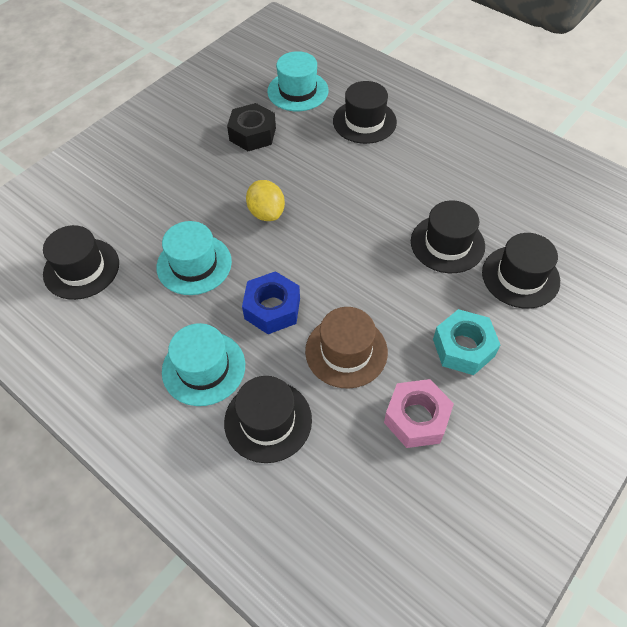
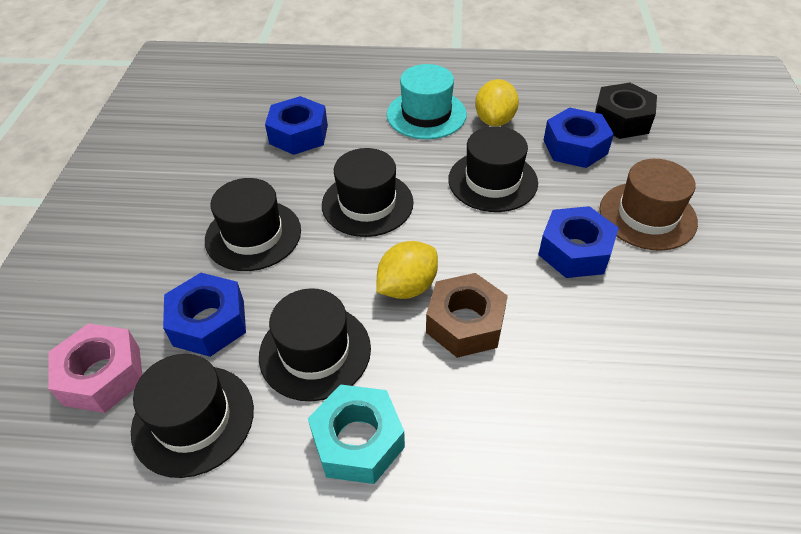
blue nut: [242,271,300,334] = 1 -> [163,273,246,357] [265,96,328,155] [538,206,619,278] [544,107,614,168] = 4
brown nut: none = 0 -> [426,273,508,358] = 1
turquoise hat: [156,221,232,295] [162,323,245,406] [267,51,328,111] = 3 -> [387,64,467,139] = 1
yellow lemon: [246,180,285,221] = 1 -> [376,241,438,299] [475,79,519,126] = 2

